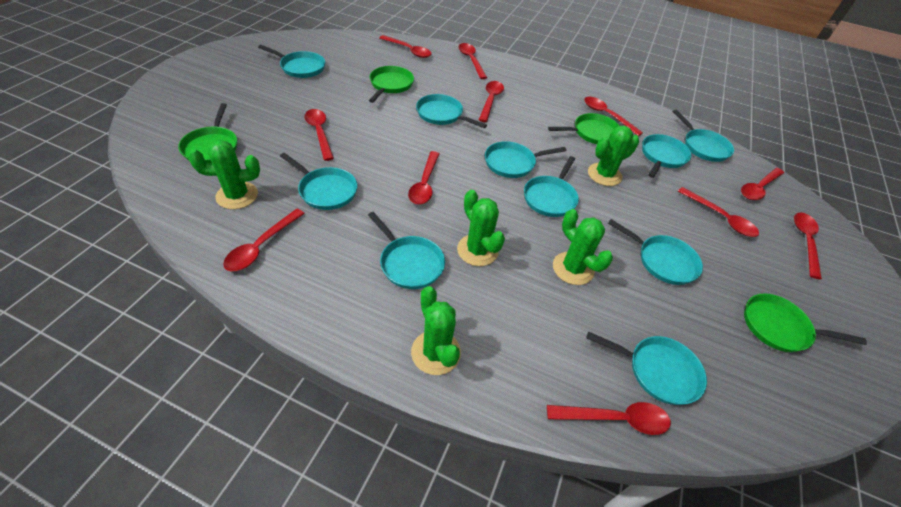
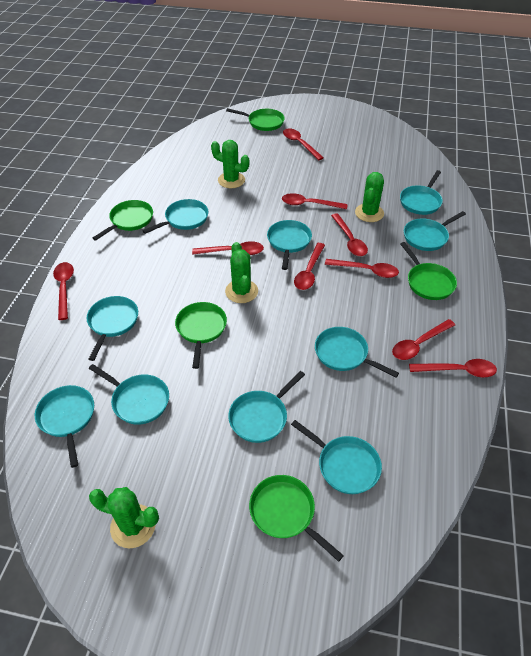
green cactus: [188,140,260,209] [411,286,461,375] [457,190,505,266] [553,209,613,285] [588,126,639,186] = 5 -> [89,487,159,548] [211,140,250,188] [225,242,258,303] [355,172,384,222] = 4
green pan: [178,103,237,163] [369,66,414,103] [548,113,620,144] [744,293,867,352] = 4 -> [93,200,153,241] [175,302,227,369] [226,108,285,131] [249,475,344,562] [400,242,457,300] = 5
red spoon: [223,209,305,271] [304,109,334,161] [379,35,431,58] [408,151,439,204] [459,43,487,79] [479,81,504,122] [547,402,671,435] [584,97,643,136] [678,187,759,237] [741,168,784,200] [794,212,822,279] = 11 -> [53,262,74,320] [192,241,264,255] [282,193,348,209] [283,128,324,160] [294,243,325,290] [325,259,399,278] [331,213,368,256] [392,319,455,360] [409,359,497,377] = 9

